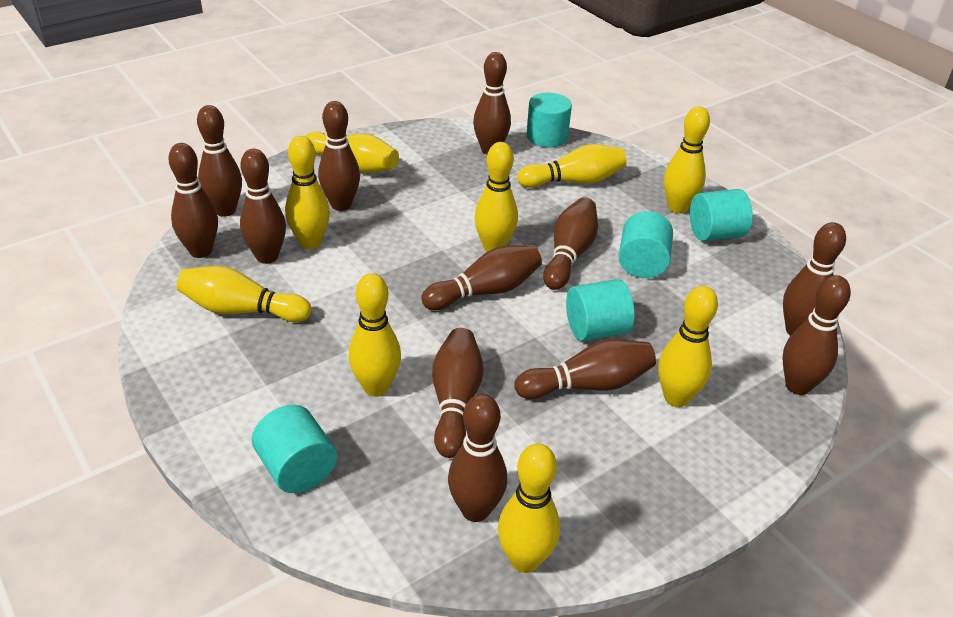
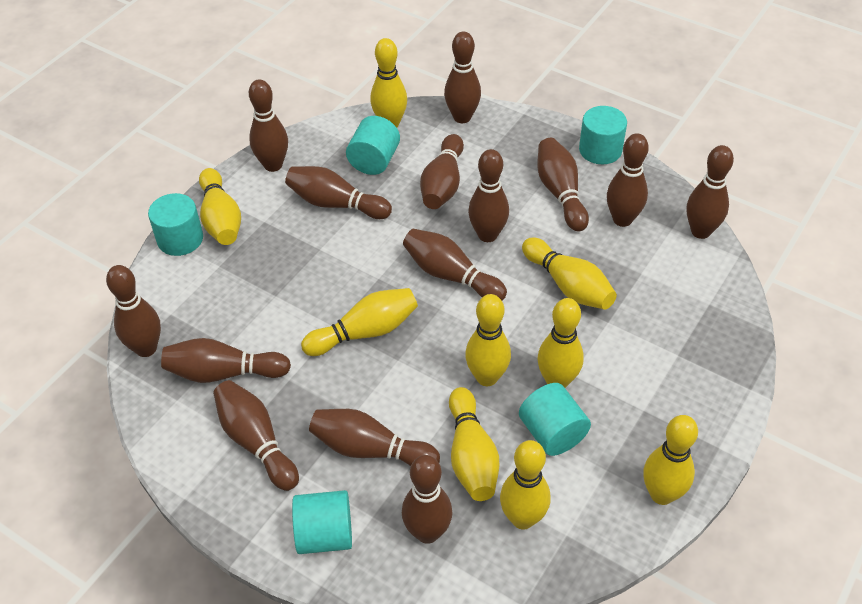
brown bowling pin: [168,143,218,258] [197,105,242,217] [240,149,286,264] [318,101,360,211] [421,245,542,310] [432,328,484,458] [448,394,507,522] [473,52,511,154] [514,339,656,399] [543,197,598,290] [783,222,846,336] [783,275,851,395] = 12 -> [106,265,161,357] [161,338,291,383] [213,380,299,491] [249,79,288,172] [285,166,392,219] [309,409,440,466] [402,455,453,544] [403,229,507,300] [420,134,464,209] [444,31,481,123] [468,149,509,242] [537,138,589,232] [607,133,649,227] [687,145,734,239] = 14

